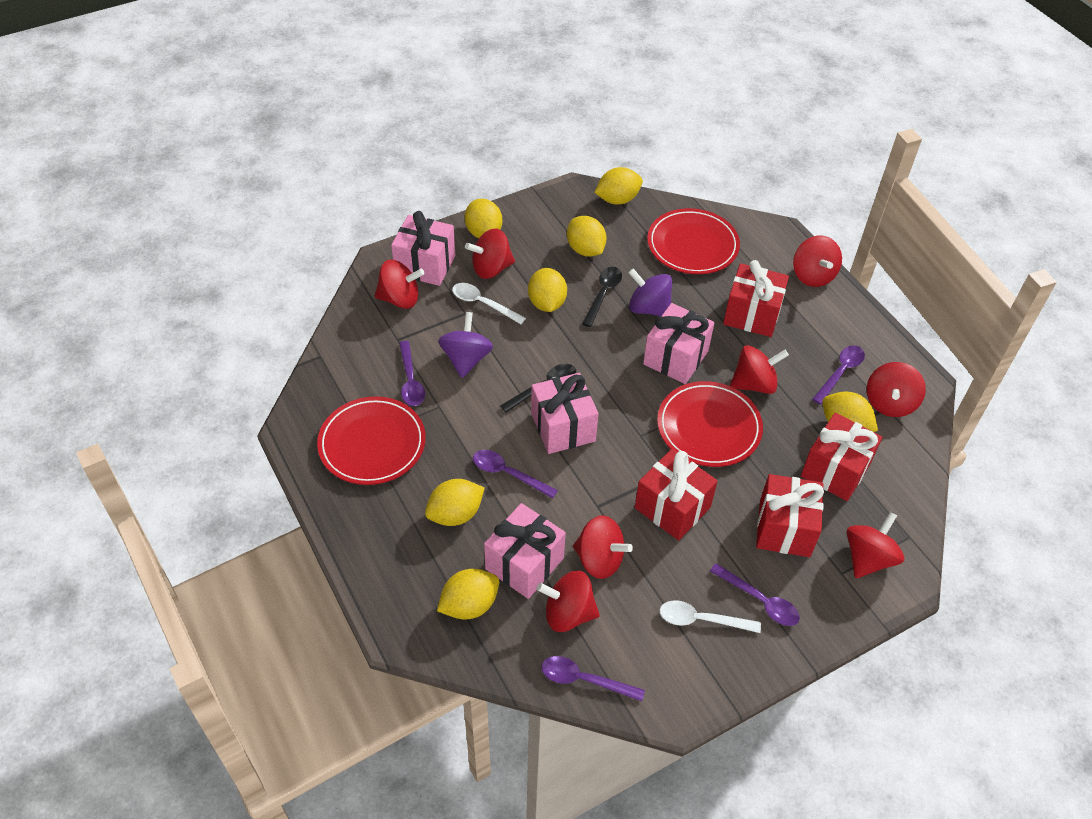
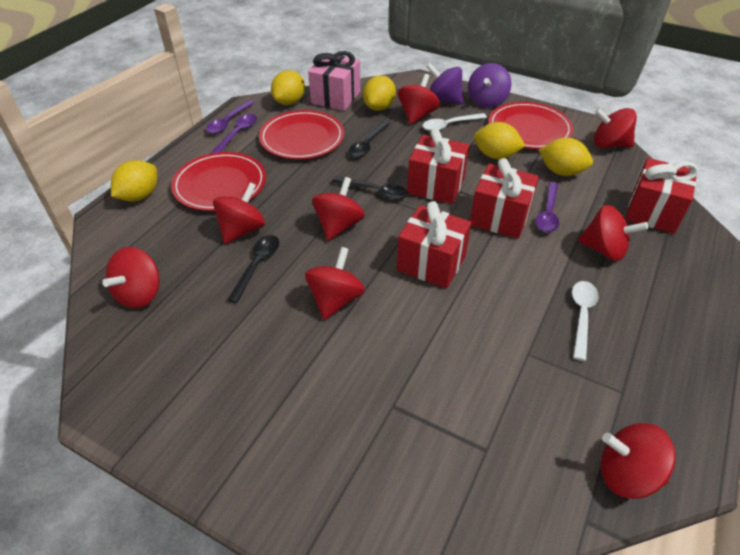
black spoon: [500,364,576,413] [582,267,622,327] = 2 -> [227,235,279,303] [332,177,408,200] [348,121,390,158] = 3
pink gift: [391,211,455,286] [484,503,566,599] [531,373,599,454] [643,303,714,384] = 4 -> [308,51,360,111] = 1
purple spoon: [399,341,425,406] [473,450,558,499] [541,656,645,701] [710,563,800,626] [812,345,865,405] = 5 -> [206,100,255,134] [210,114,257,154] [536,182,559,233] = 3
yellow lemon: [425,479,485,526] [437,569,499,620] [465,198,502,238] [528,268,567,312] [567,216,607,257] [594,167,643,204] [822,391,878,432] = 7 -> [111,160,157,201] [271,70,305,105] [363,75,396,111] [474,122,525,159] [539,138,593,176] = 5

